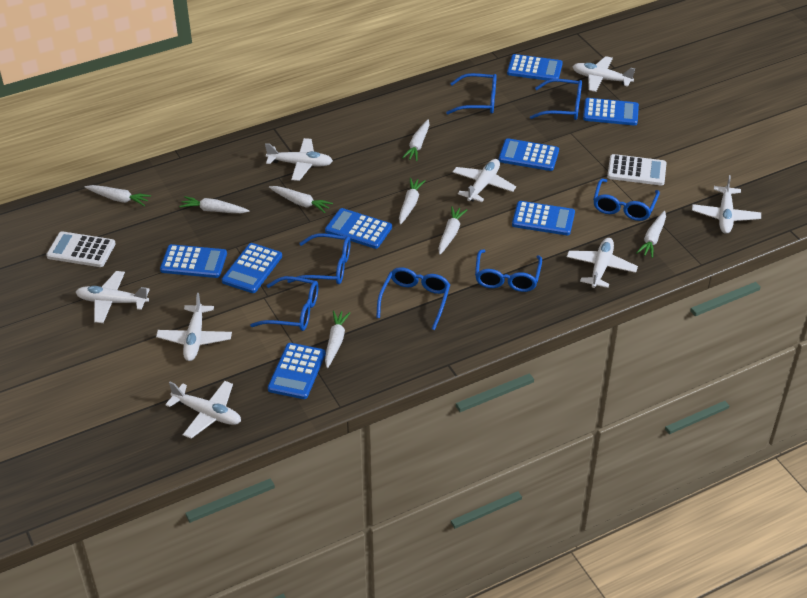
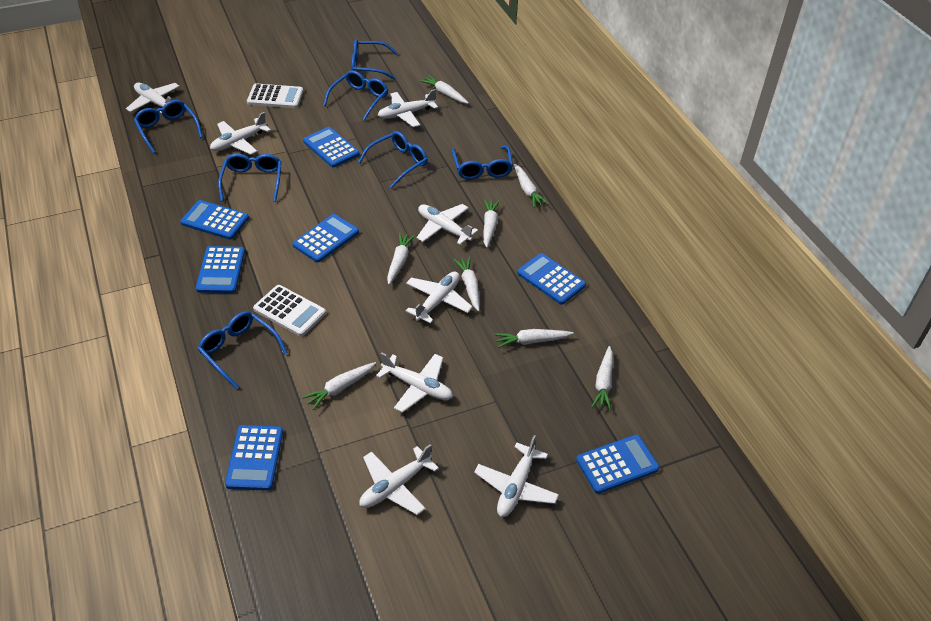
blue calculator: [160,244,227,278] [222,243,282,293] [268,343,326,399] [325,208,392,249] [499,138,559,171] [507,54,563,80] [512,201,575,235] [583,98,639,126] = 8 -> [180,200,249,240] [196,246,245,293] [225,425,283,491] [292,214,359,262] [303,127,360,167] [517,253,586,305] [576,434,660,494] = 7

